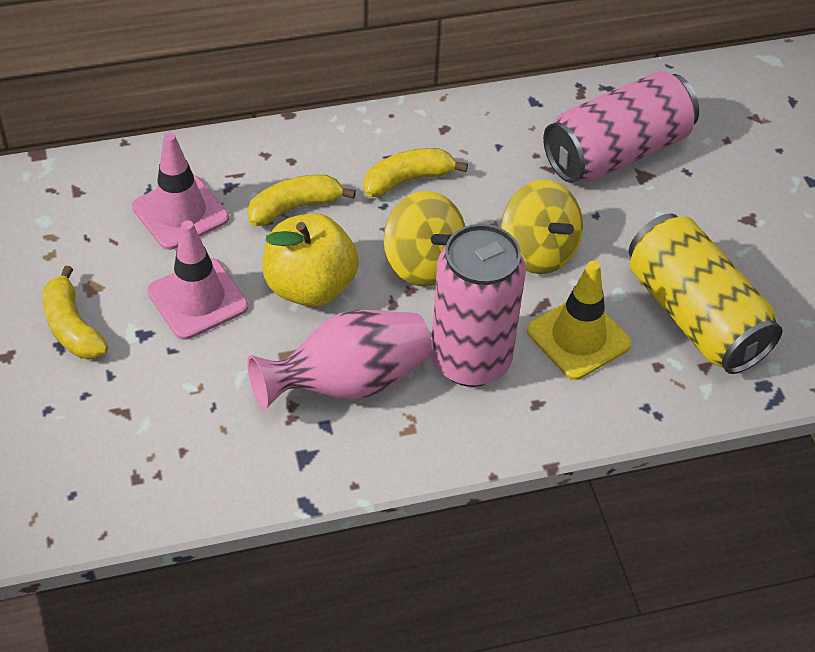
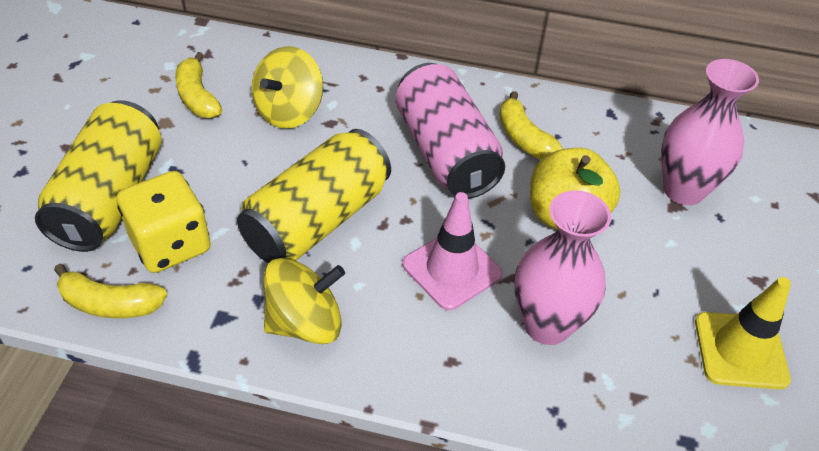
pink can: [431,224,526,387] [543,71,699,183] = 2 -> [395,63,505,199] = 1
pink traffic cone: [132,133,229,250] [147,220,248,340] = 2 -> [402,192,503,311] = 1
pink vase: [247,310,432,410] = 1 -> [514,190,611,345] [661,59,759,205] = 2
yellow can: [629,214,782,374] = 1 -> [35,100,161,252] [237,129,391,263] = 2
yellow dice: none = 0 -> [117,171,211,273] = 1

